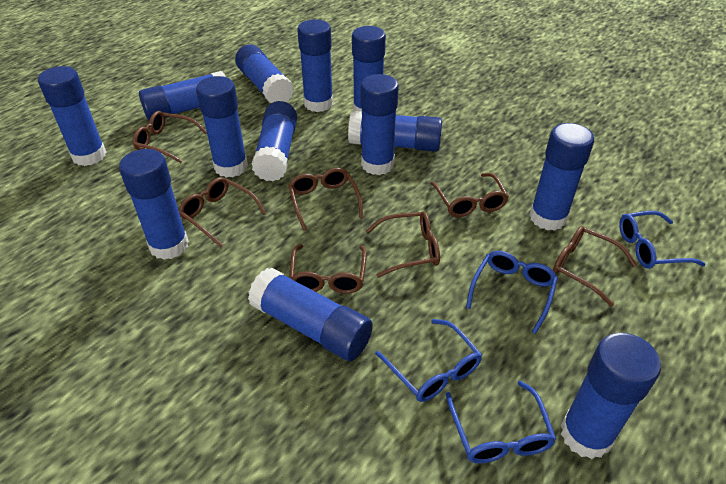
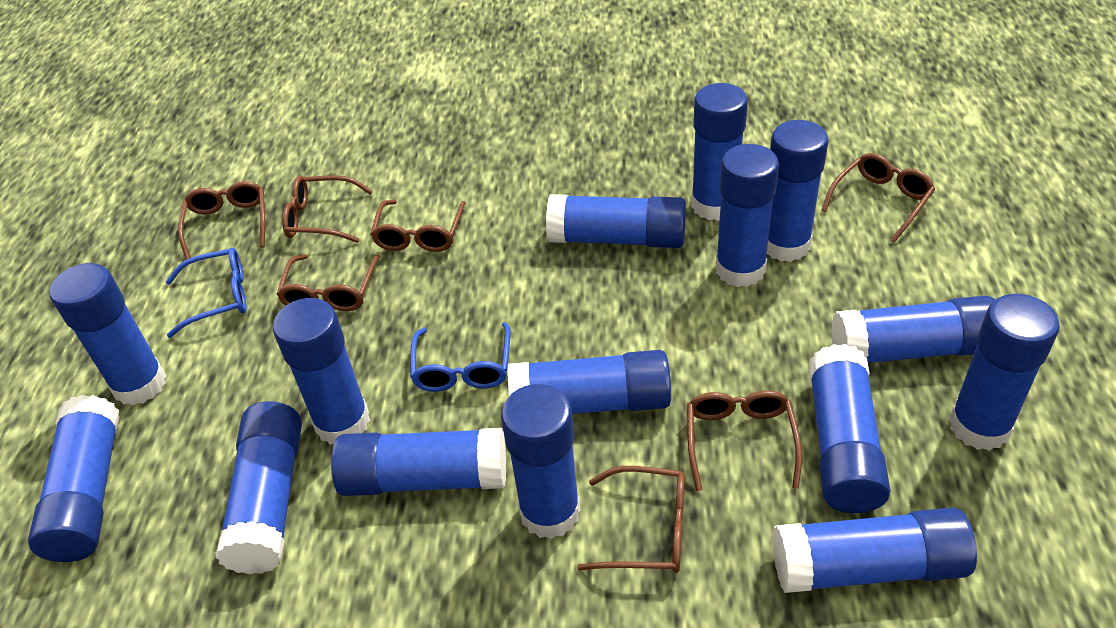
blue glasses: [375,319,482,402] [446,381,556,463] [466,251,558,334] [619,211,706,269] = 4 -> [166,247,246,338] [410,322,510,392] = 2
blue glue stick: [38,66,106,166] [119,149,189,260] [139,71,225,121] [196,76,248,178] [235,45,294,103] [248,268,373,361] [252,101,297,182] [297,19,333,112] [348,111,442,152] [352,26,386,112] [360,74,399,175] [529,123,594,231] [561,333,661,459] = 13 -> [28,395,120,562] [49,263,166,405] [216,401,302,575] [273,298,370,445] [331,428,506,496] [501,384,580,539] [508,350,671,414] [546,194,686,248] [691,83,748,221] [715,144,779,287] [767,120,829,262] [773,507,977,593] [809,344,891,513] [831,296,995,363] [949,294,1059,451] = 15

